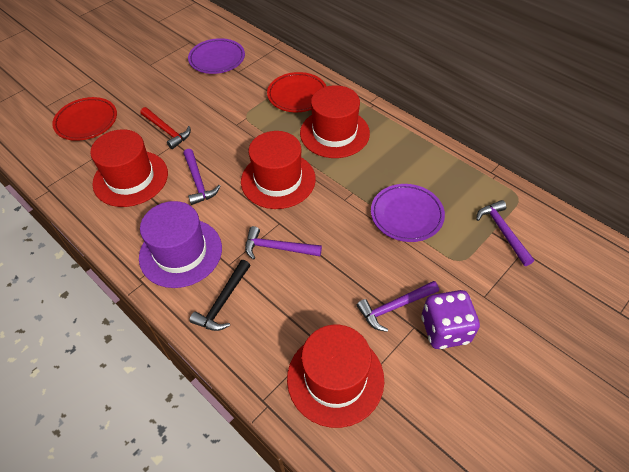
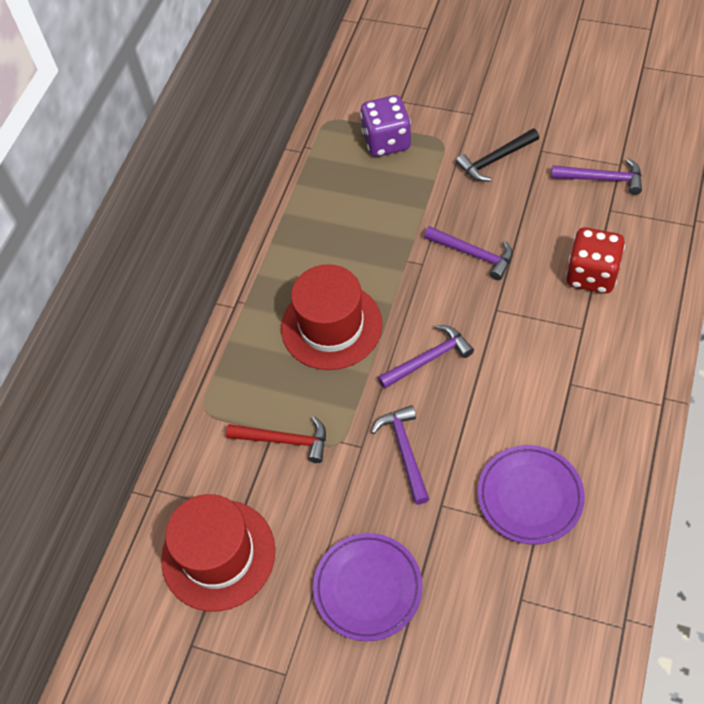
purple hat: [139,201,222,288] = 1 -> none = 0
red dice: none = 0 -> [566,228,625,293] = 1
red hat: [90,129,168,207] [241,131,316,209] [287,325,384,428] [300,85,370,158] = 4 -> [161,494,275,611] [281,264,382,370] = 2
red plate: [52,97,117,141] [267,72,327,112] = 2 -> none = 0

